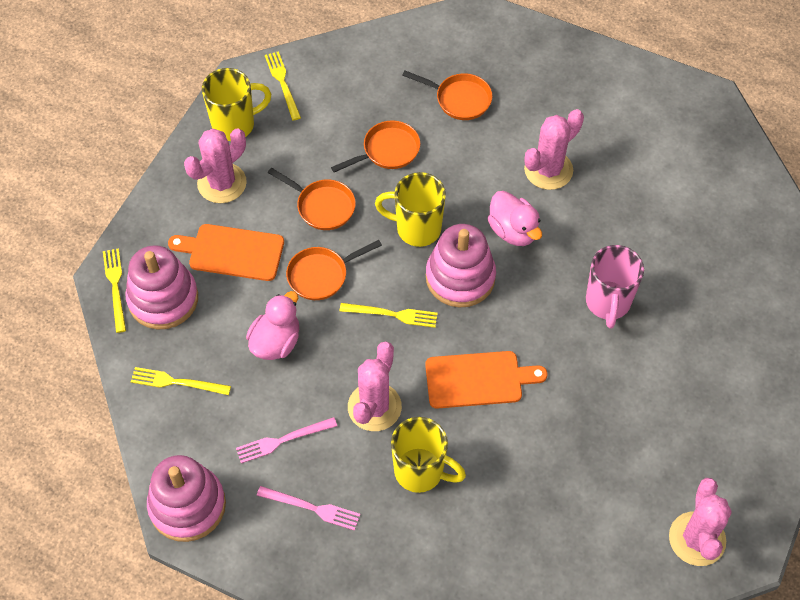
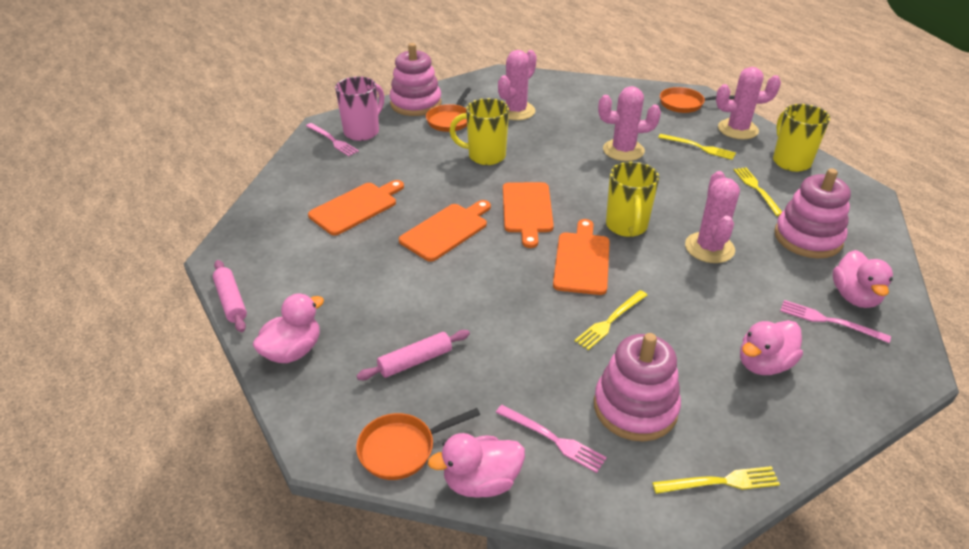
orange cutting board: [168,224,284,281] [425,351,547,409] = 2 -> [308,180,404,236] [399,200,491,262] [503,182,554,248] [553,219,610,295] = 4
orange pan: [268,168,356,230] [286,240,382,300] [331,120,420,172] [402,70,493,120] = 4 -> [356,408,480,480] [426,88,471,132] [660,87,735,113] = 3
pink duck: [246,291,299,360] [488,191,542,246] = 2 -> [253,294,324,363] [428,433,525,498] [740,320,803,375] [832,250,893,308] = 4
pink fork: [236,417,337,463] [257,486,360,531] = 2 -> [306,123,359,156] [496,405,607,473] [780,300,891,343] = 3
pink rolling pin: none = 0 -> [213,260,247,332] [357,330,470,380] = 2

